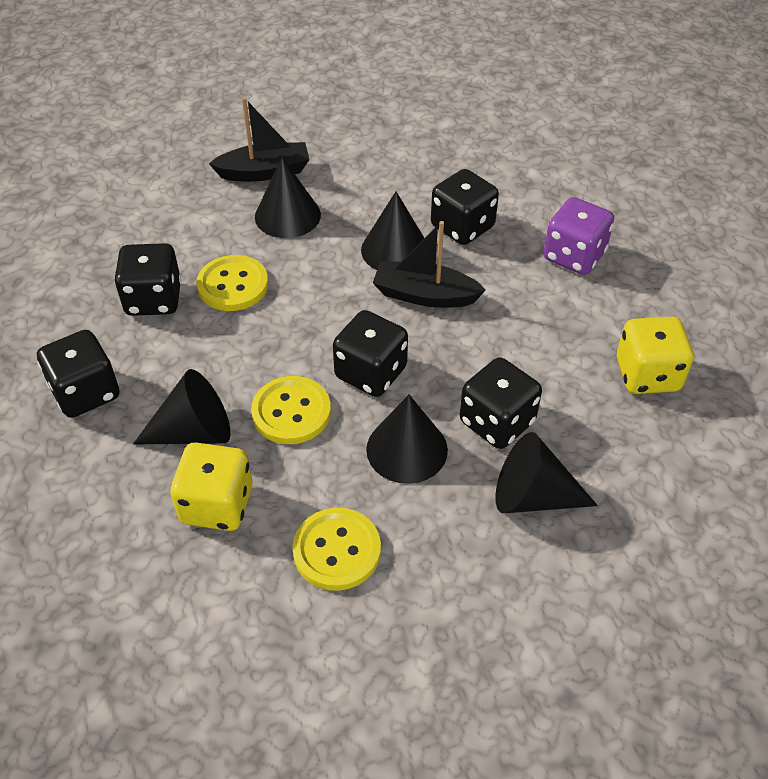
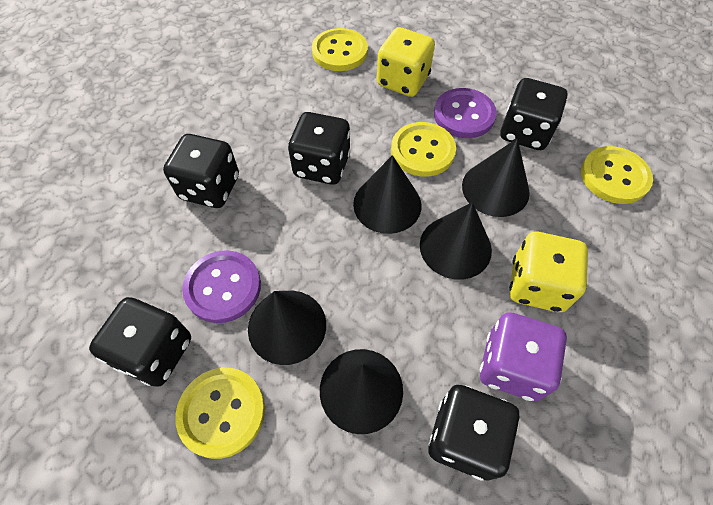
black boat: [209,97,310,182] [373,221,486,308] = 2 -> none = 0
purple button: none = 0 -> [182,250,261,323] [434,88,497,138] = 2
yellow button: [196,255,268,311] [251,376,331,444] [292,508,381,591] = 3 -> [175,368,265,459] [312,28,368,71] [391,122,456,177] [581,146,653,204] = 4

